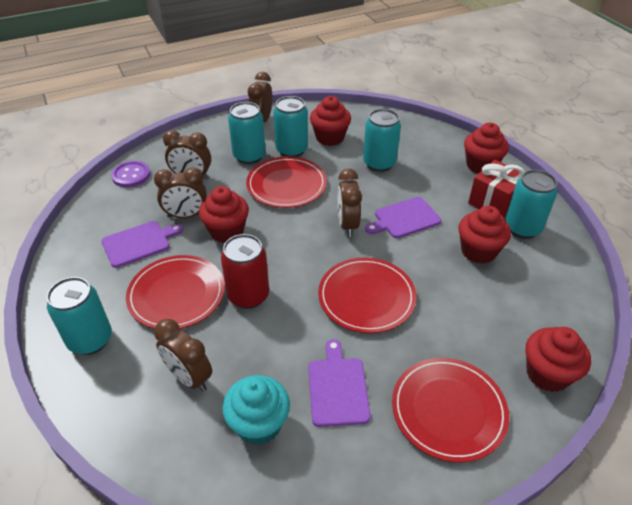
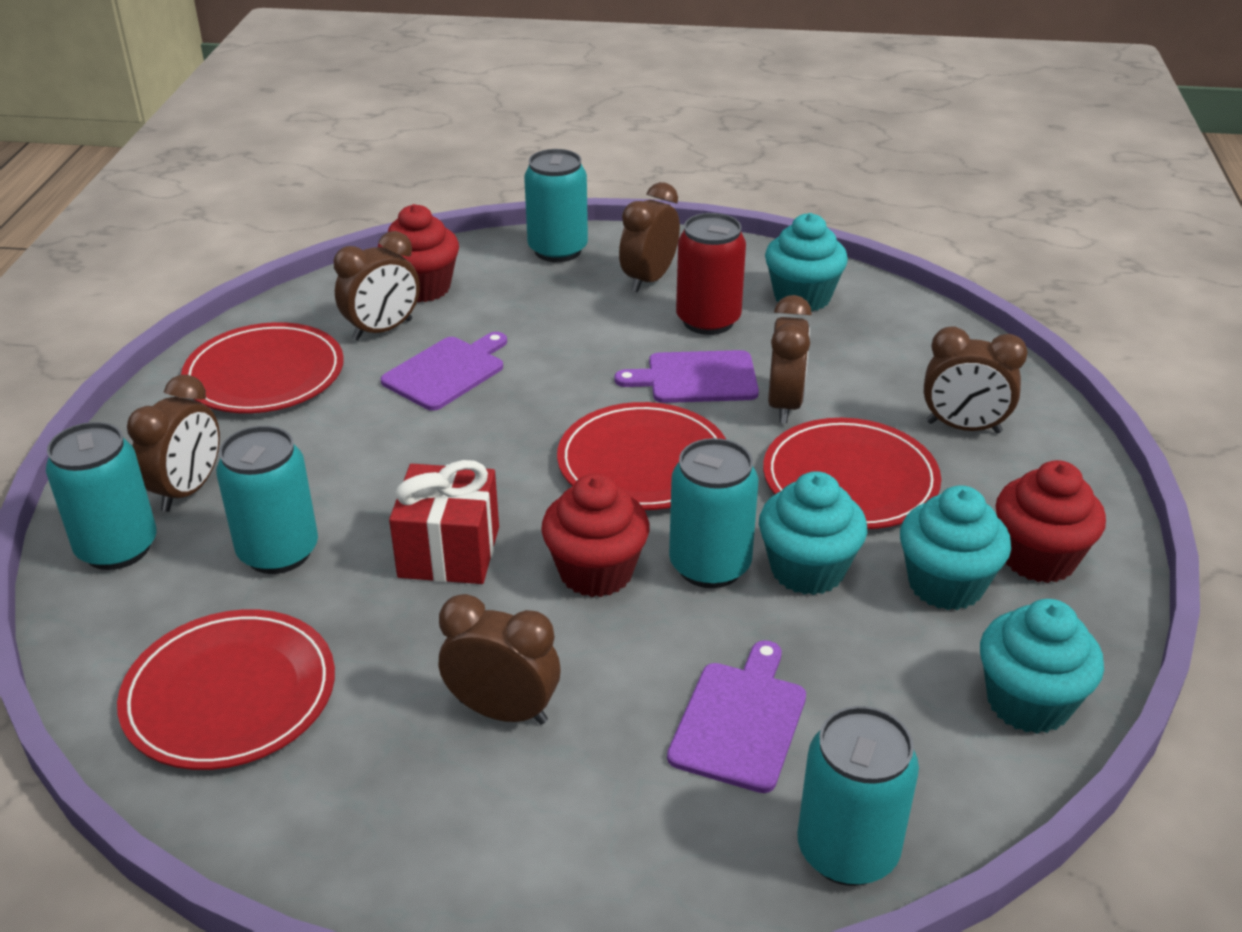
brown clock: [154,167,207,218] [154,319,212,392] [163,130,211,180] [248,72,272,123] [337,169,362,237] = 5 -> [127,375,220,512] [334,231,420,341] [439,594,561,725] [619,182,680,292] [768,295,812,423] [924,327,1028,434] = 6
purple button: [111,161,150,188] = 1 -> none = 0
red cupcake: [199,186,249,243] [310,96,351,146] [459,206,511,264] [464,123,509,174] [526,327,591,392] = 5 -> [378,204,459,303] [541,474,650,597] [996,460,1106,583] = 3
turquoise cupcake: [222,375,290,445] = 1 -> [759,471,867,595] [765,213,848,312] [900,485,1011,610] [980,599,1104,734] = 4

